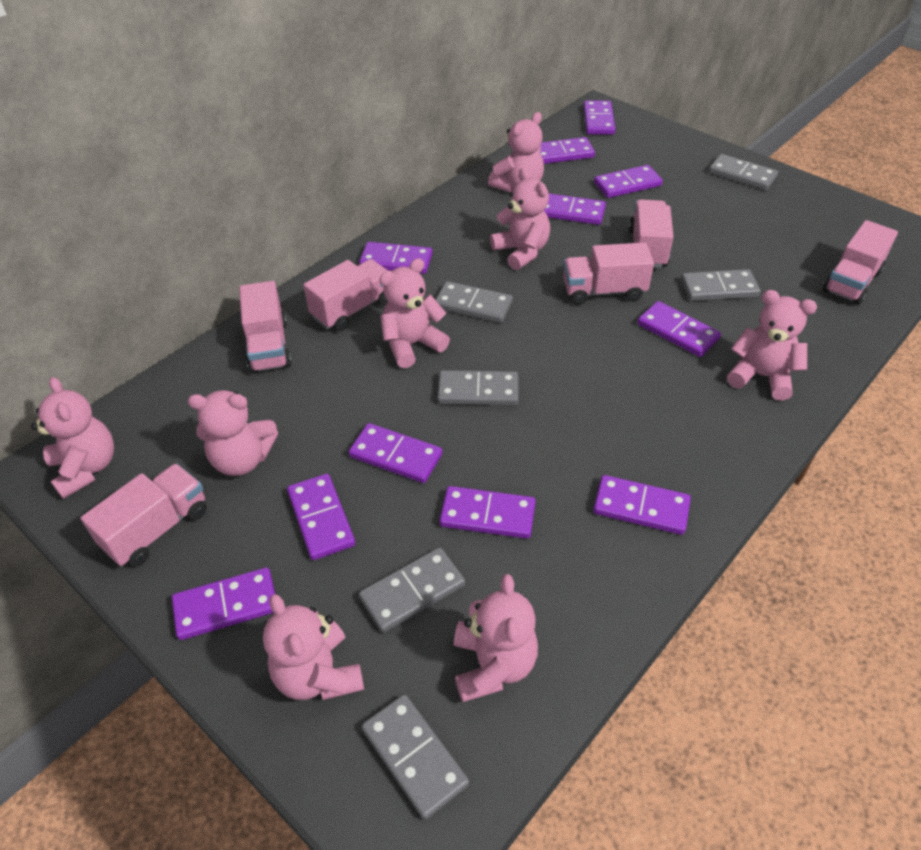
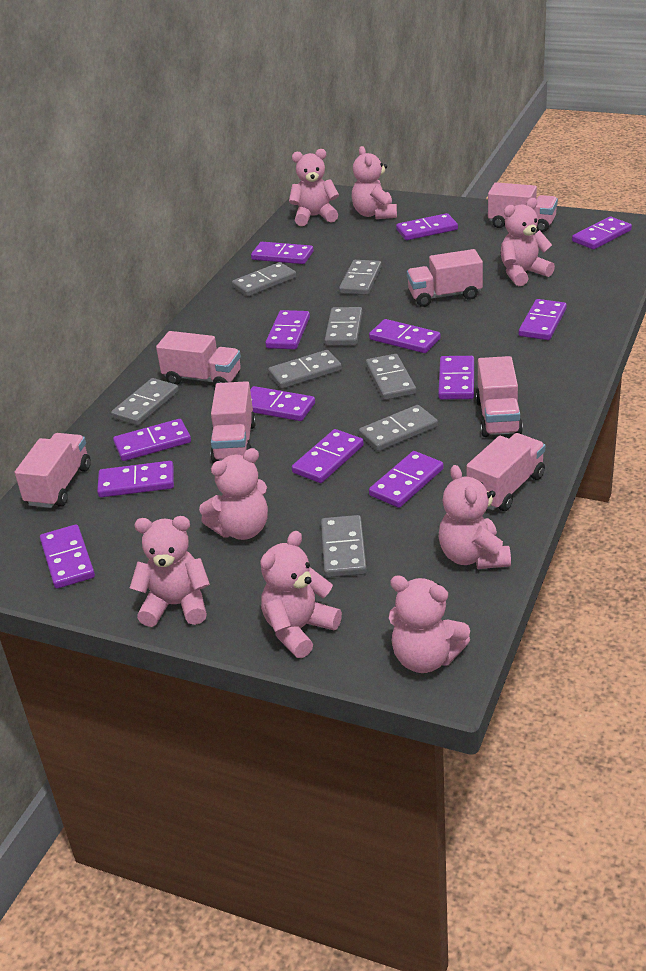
grey domino: [359,547,465,633] [361,694,469,820] [435,281,513,323] [437,370,519,405] [681,269,761,301] [709,154,778,191] = 6 -> [111,378,179,426] [232,262,296,297] [268,350,342,389] [321,515,367,577] [325,307,362,346] [339,260,381,295] [359,405,438,451] [366,354,416,400] = 8
pink truck: [81,463,207,567] [239,281,292,373] [303,259,388,332] [563,242,654,305] [629,199,674,268] [823,220,898,305] = 6 -> [15,433,91,508] [156,331,241,387] [210,381,256,463] [407,249,483,307] [466,433,545,511] [476,356,523,437] [488,182,558,232] = 7
purple domino: [172,567,275,640] [287,474,355,560] [349,423,442,483] [359,242,432,274] [439,486,535,539] [540,137,595,164] [544,193,606,225] [583,100,616,135] [593,475,691,535] [594,165,663,198] [637,301,721,357] = 11 -> [40,524,95,589] [97,461,174,497] [113,419,191,461] [250,386,315,421] [251,242,313,264] [265,310,310,349] [292,429,364,483] [369,319,441,353] [369,451,444,508] [396,213,458,240] [438,356,474,399] [519,299,567,340] [572,216,632,250] = 13

